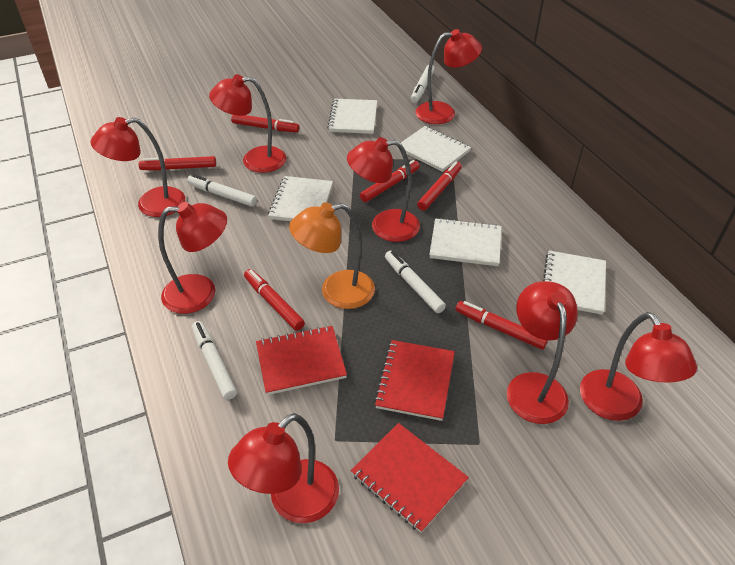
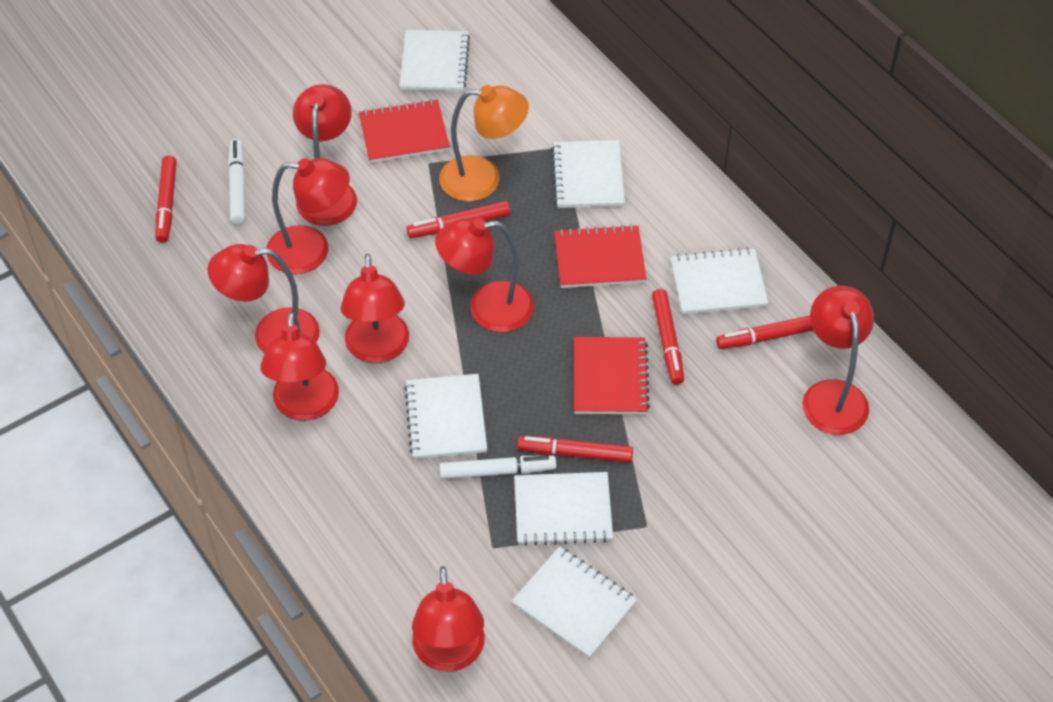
red marker: [138,156,216,170] [231,115,299,132] [244,269,305,331] [360,160,420,202] [417,161,462,211] [456,301,548,350] = 6 -> [156,155,177,243] [406,201,510,238] [517,436,633,463] [652,289,684,385] [716,315,813,349] = 5
white marker: [187,174,257,207] [192,321,237,400] [385,251,446,313] [411,65,435,103] = 4 -> [228,139,245,224] [439,455,556,479] = 2
white notebook: [268,176,333,221] [327,99,377,134] [397,126,471,172] [429,218,502,266] [543,250,606,315] = 5 -> [400,30,470,91] [404,374,487,459] [512,547,637,658] [514,472,613,546] [551,140,625,208] [671,247,768,315] = 6

